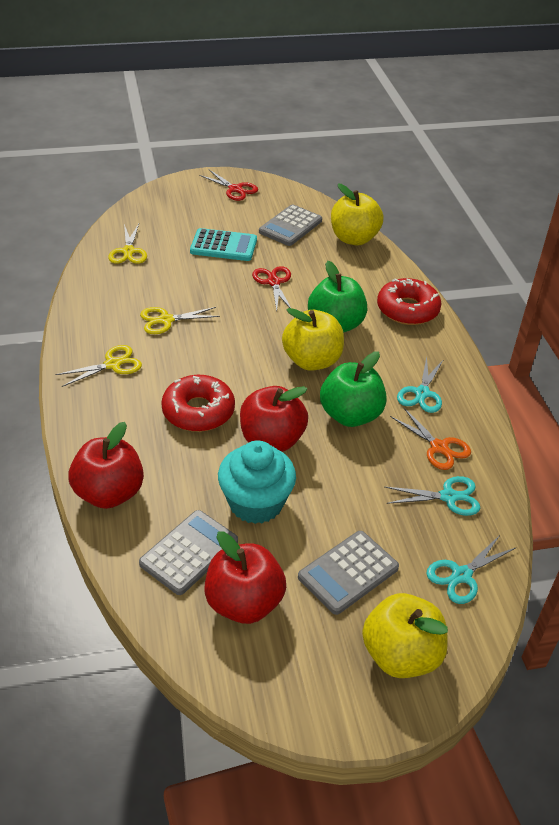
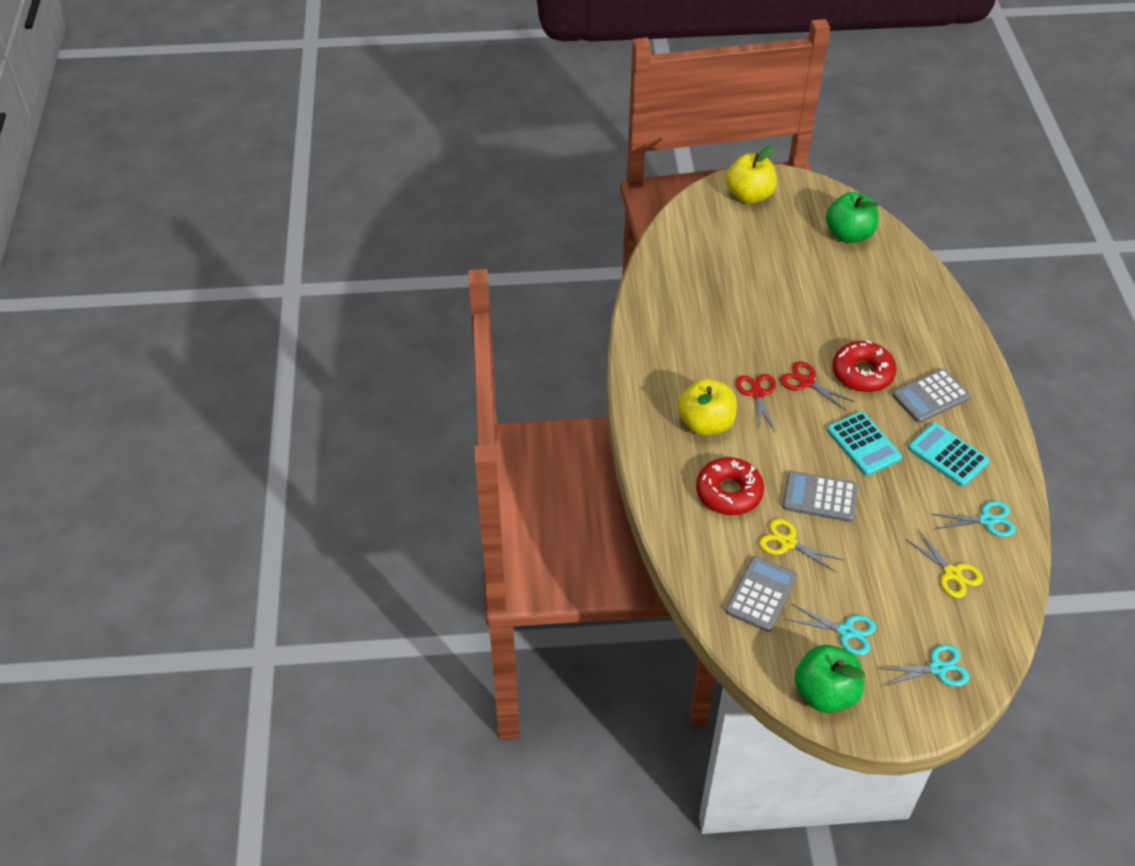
orange scissors: [390,408,471,470] = 1 -> none = 0
red apple: [68,422,144,509] [204,531,286,624] [240,386,308,452] = 3 -> none = 0
turquoise calculator: [190,228,257,261] = 1 -> [827,411,902,476] [908,423,989,487] = 2
turquoise cupcake: [218,440,296,524] = 1 -> none = 0
yellow apple: [282,308,344,371] [331,184,383,245] [362,593,448,678] = 3 -> [678,379,737,436] [726,145,777,204] = 2
yellow scissors: [55,345,142,387] [108,224,147,264] [140,307,220,334] = 3 -> [759,519,843,573] [905,530,983,598] = 2

